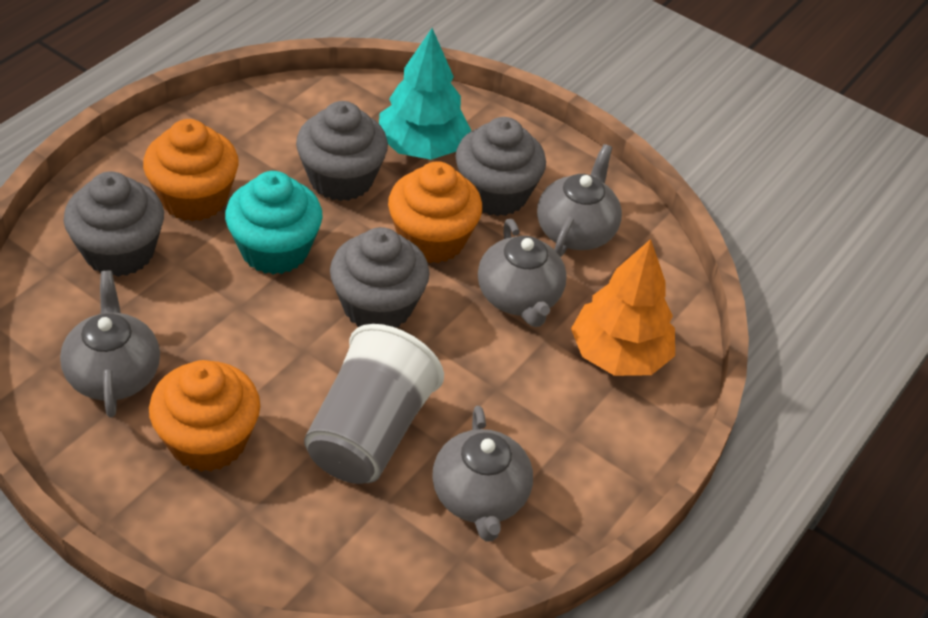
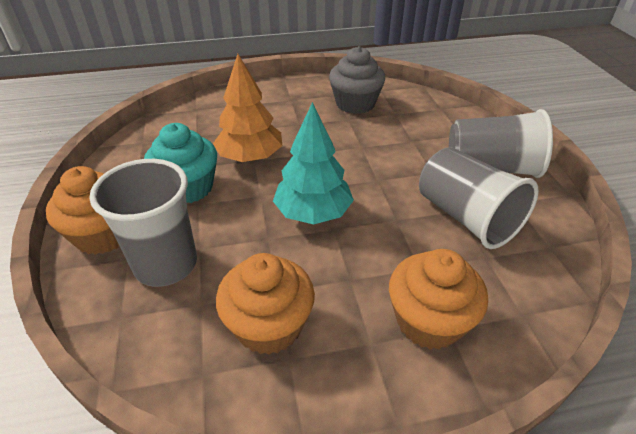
grey cup: [304,324,444,484] = 1 -> [89,159,197,287] [419,147,539,249] [449,109,553,178] = 3
grey cupcake: [64,171,164,277] [296,101,388,201] [330,227,429,327] [456,117,546,216] = 4 -> [329,46,385,114] = 1
grey teapot: [60,271,160,417] [432,406,533,541] [478,219,567,327] [537,144,622,257] = 4 -> none = 0

